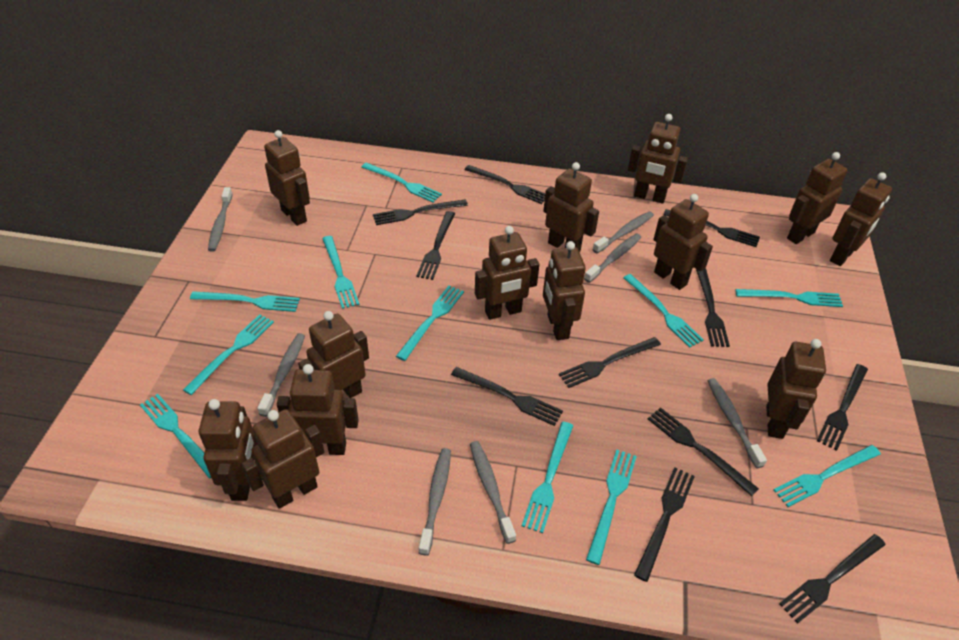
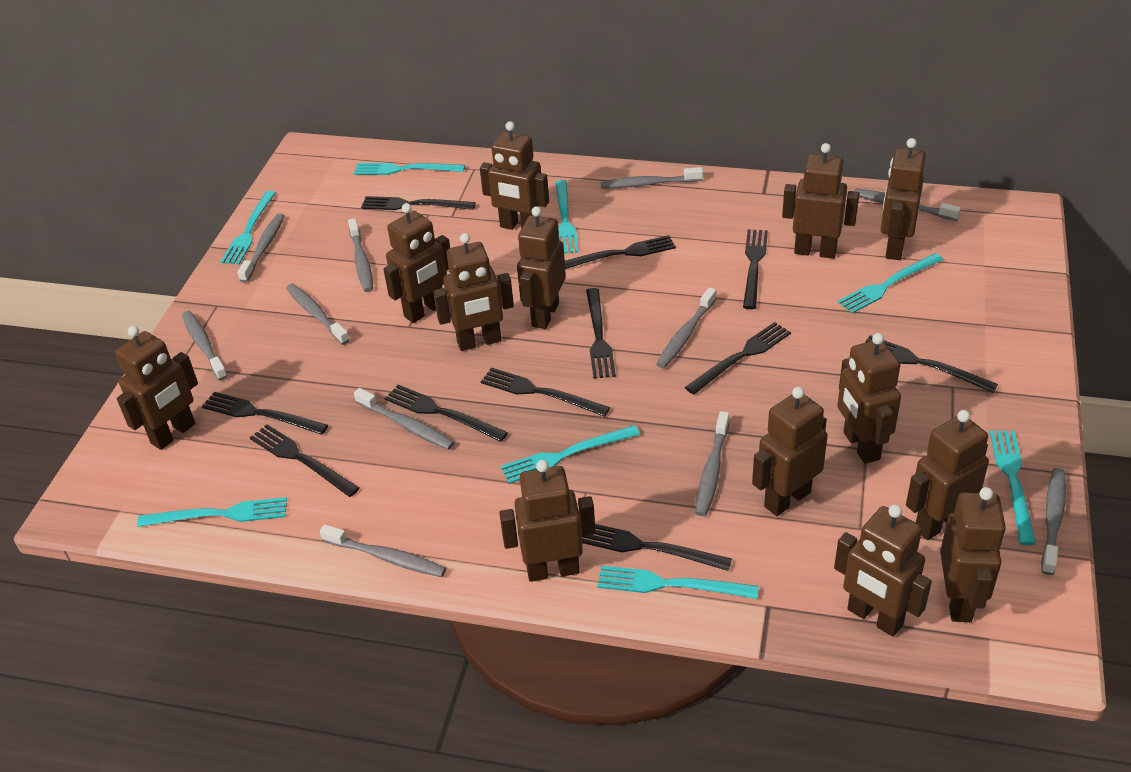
grey toothbrush: [208,187,233,252] [257,333,305,417] [419,448,451,556] [470,441,516,544] [584,234,641,283] [592,211,654,253] [708,378,767,468] = 7 -> [182,311,228,380] [237,213,284,283] [286,284,350,345] [320,524,446,577] [348,218,373,292] [354,388,454,450] [601,167,703,189] [656,287,717,368] [696,411,729,516] [854,188,961,221] [1041,468,1066,575] = 11
turquoise fork: [140,394,211,479] [183,314,274,395] [190,291,300,312] [322,236,359,309] [361,163,442,202] [396,286,464,361] [522,422,573,533] [586,449,637,565] [623,274,704,348] [735,289,843,307] [774,445,881,507] = 11 -> [137,497,287,527] [220,191,276,265] [354,163,465,175] [501,425,640,484] [555,180,579,254] [598,566,759,599] [838,253,943,314] [990,430,1036,545] = 8

